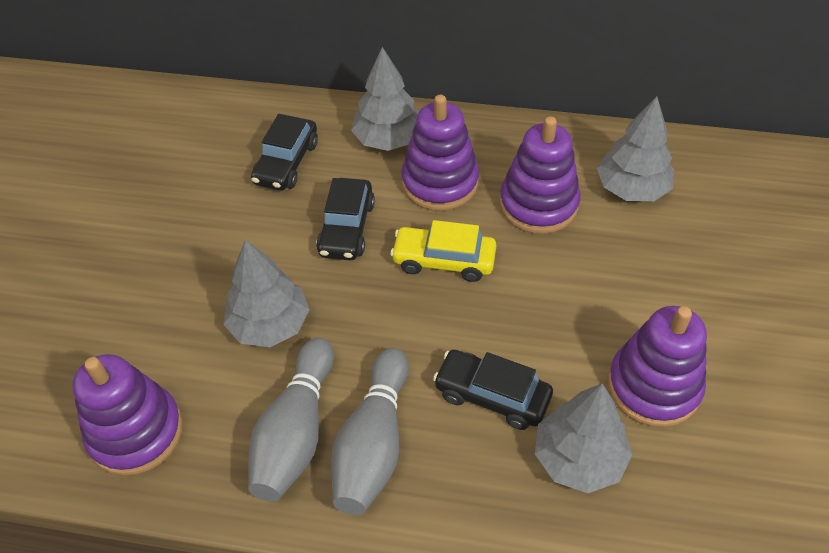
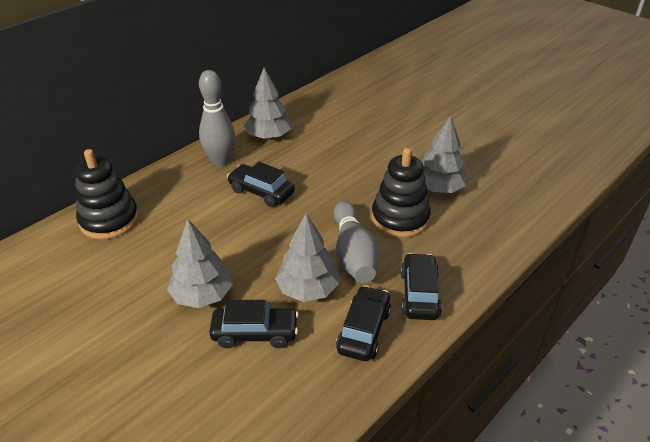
black car: [251,114,318,191] [316,178,375,260] [433,350,553,430] = 3 -> [209,300,299,348] [227,162,295,207] [336,285,391,361] [401,253,442,320] = 4
black stacking toy: none = 0 -> [75,149,139,239] [371,148,431,238] = 2
purple stacking toy: [72,354,183,476] [401,95,479,211] [500,117,580,234] [608,306,707,427] = 4 -> none = 0
yellow car: [390,220,496,282] = 1 -> none = 0

